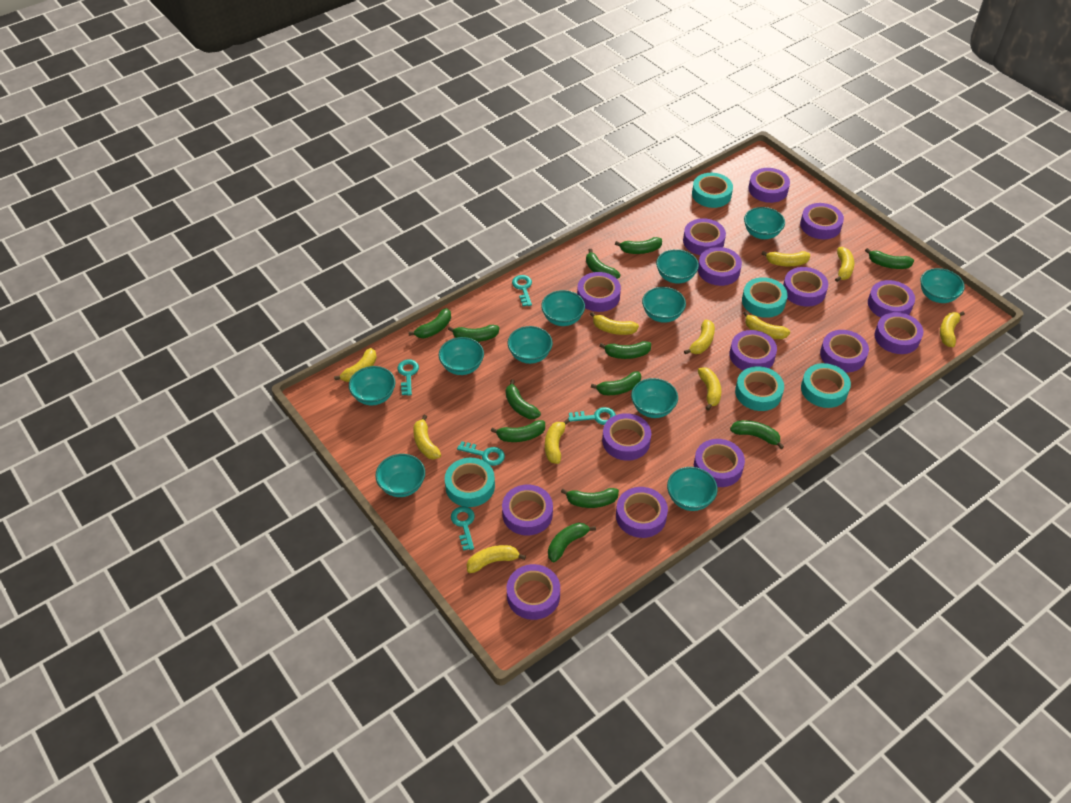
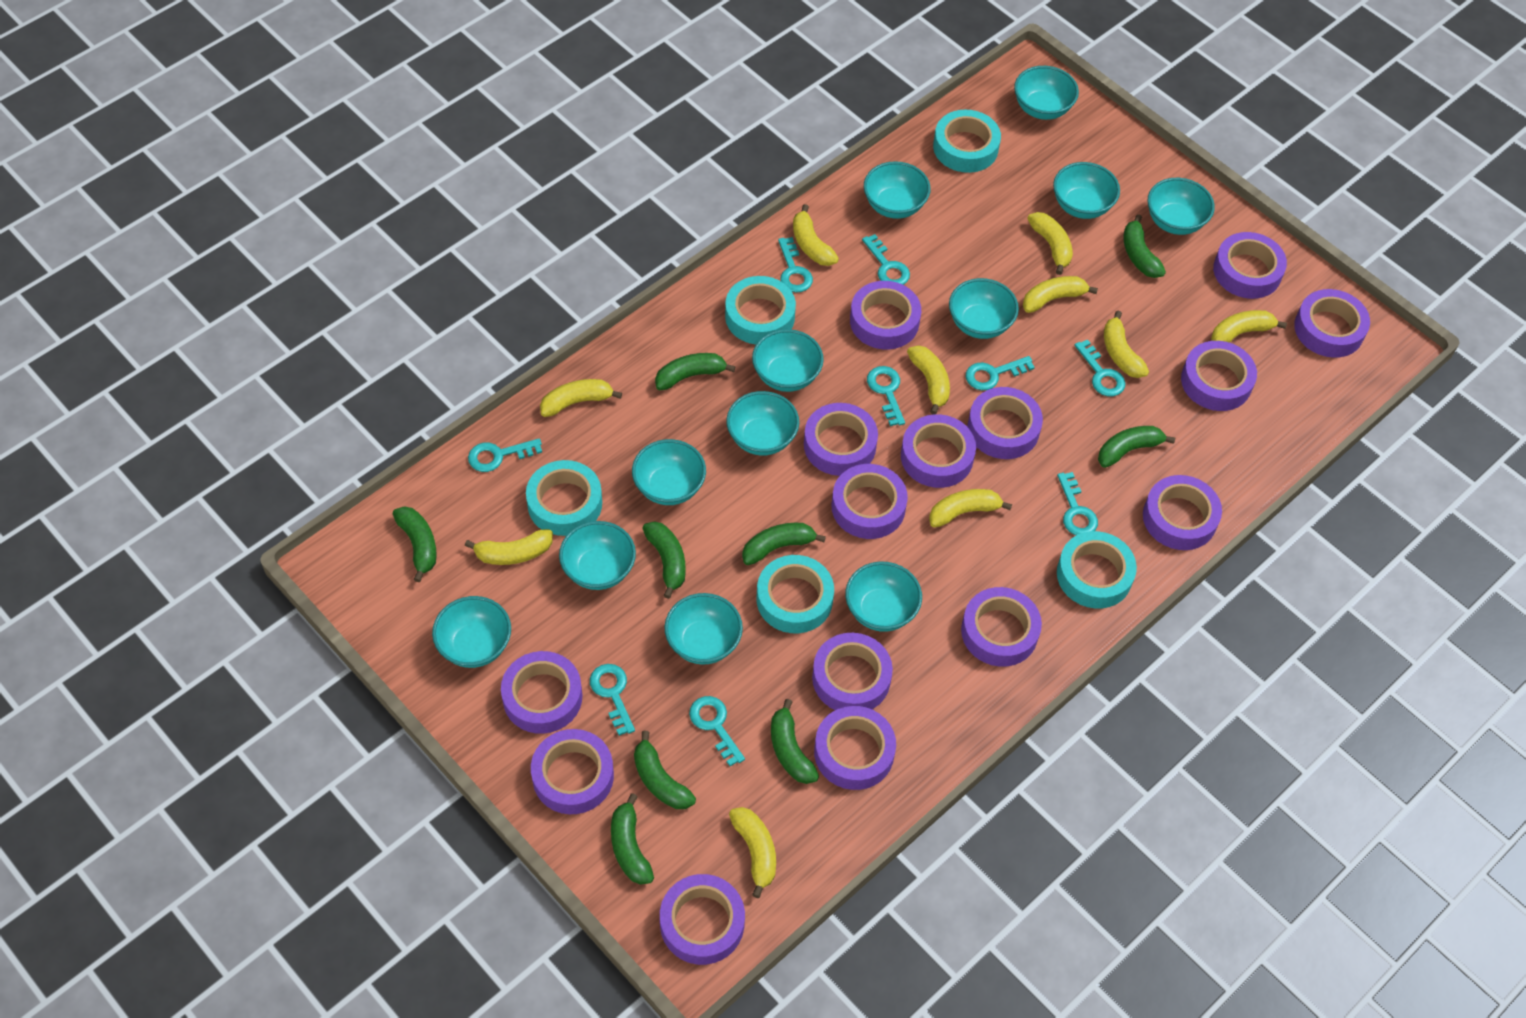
green banana: [408,308,451,338] [448,325,499,342] [491,420,545,442] [506,379,541,419] [548,523,596,562] [561,488,619,508] [586,249,620,279] [591,371,641,395] [599,341,651,359] [615,237,662,254] [730,420,784,449] [865,248,914,269] = 12 -> [393,506,437,582] [611,793,654,885] [634,731,696,809] [642,521,686,599] [655,353,736,390] [742,523,826,565] [771,699,819,784] [1098,426,1175,468] [1123,214,1166,278] = 9
turquoise bowl: [349,366,395,405] [375,454,425,497] [439,337,484,375] [508,326,553,364] [541,290,585,326] [631,378,678,418] [642,287,686,323] [656,249,699,284] [667,467,718,511] [744,207,785,239] [920,268,965,303] = 11 -> [432,596,511,668] [559,521,636,590] [632,439,706,505] [665,593,743,665] [726,391,799,456] [752,329,824,392] [845,562,922,632] [864,161,931,219] [949,278,1019,339] [1014,66,1079,120] [1053,162,1120,219] [1148,178,1215,235] = 12
turquoise key: [397,359,419,396] [451,506,475,551] [457,441,505,466] [512,275,532,306] [568,407,616,425] = 5 -> [468,439,542,472] [590,664,635,736] [689,696,745,766] [778,237,813,292] [862,234,910,285] [867,366,905,426] [966,356,1035,390] [1057,472,1098,535] [1074,339,1125,396] = 9
yellow banana: [334,348,377,382] [413,415,441,460] [467,545,526,573] [545,419,570,464] [590,312,639,335] [684,320,715,354] [698,367,721,411] [743,311,790,339] [761,251,810,266] [835,247,854,282] [940,312,965,347] = 11 -> [465,529,553,565] [540,379,622,417] [729,807,776,898] [793,204,839,266] [907,345,950,414] [929,489,1012,528] [1023,276,1098,313] [1027,212,1073,275] [1104,311,1149,378] [1211,310,1287,342] = 10

